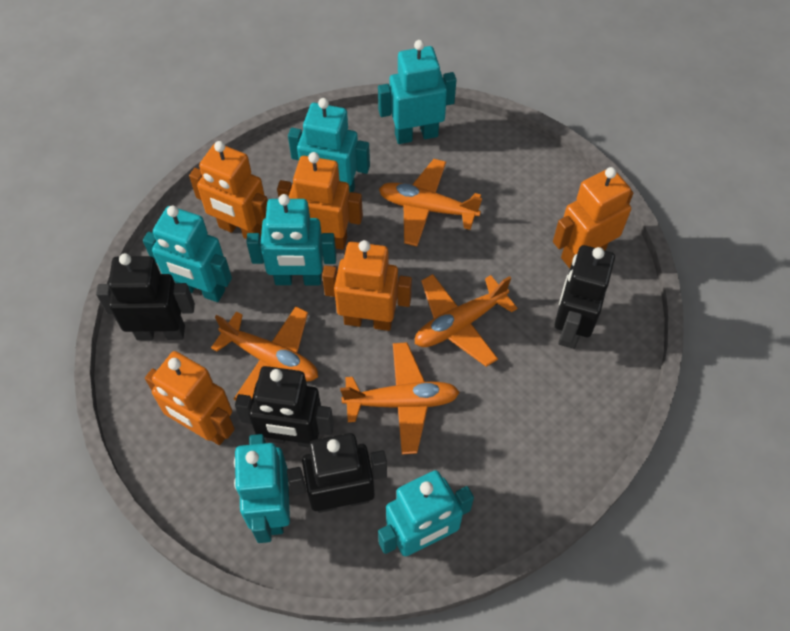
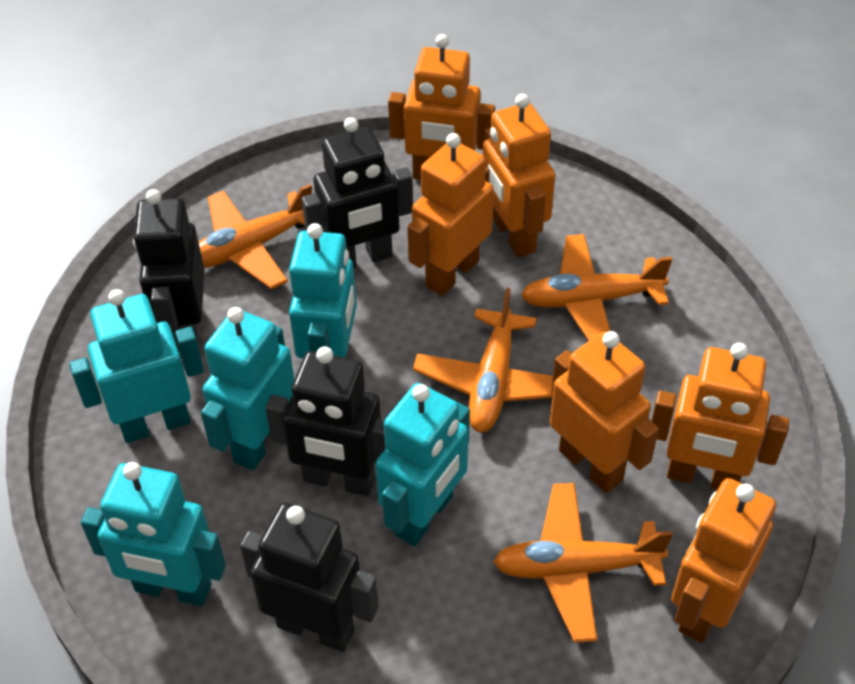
orange robot: [145,351,235,445] [189,141,268,239] [277,152,363,250] [322,240,412,331] [553,167,633,268] = 5 -> [388,34,495,180] [408,133,494,296] [483,94,555,258] [550,331,659,493] [652,343,789,490] [671,478,776,643] = 6
turquoise robot: [143,206,232,302] [234,434,290,543] [246,194,336,285] [288,98,370,192] [378,40,456,144] [378,470,474,556] = 6 -> [69,289,204,443] [81,462,226,606] [201,307,295,470] [289,223,357,358] [375,383,470,546] = 5

